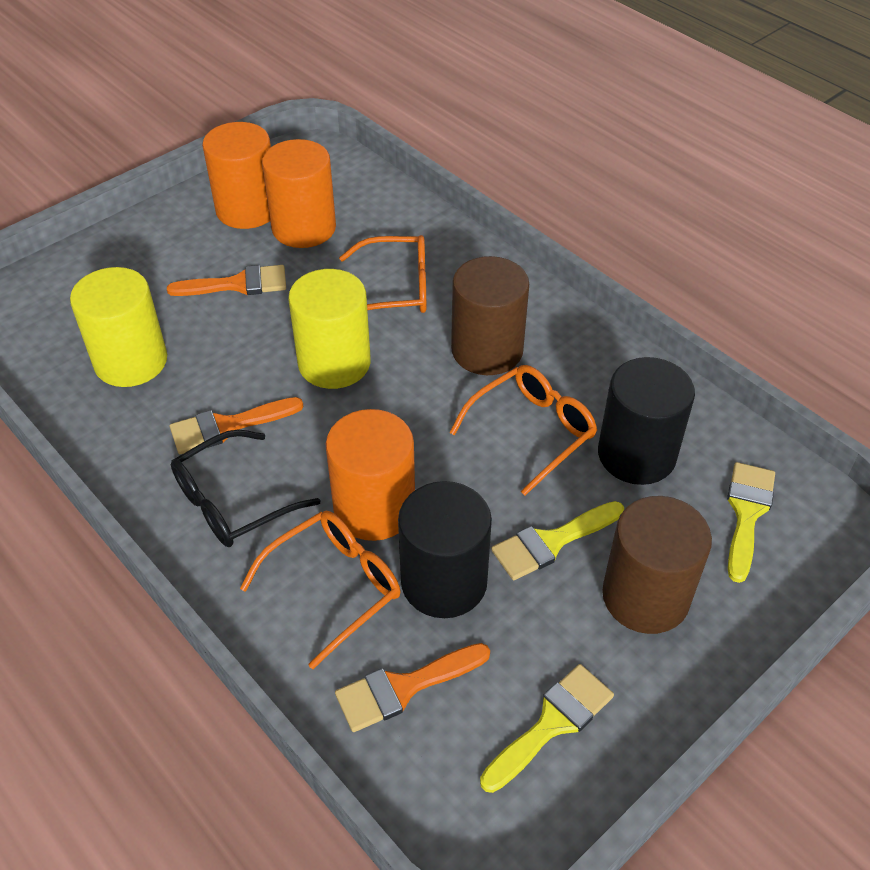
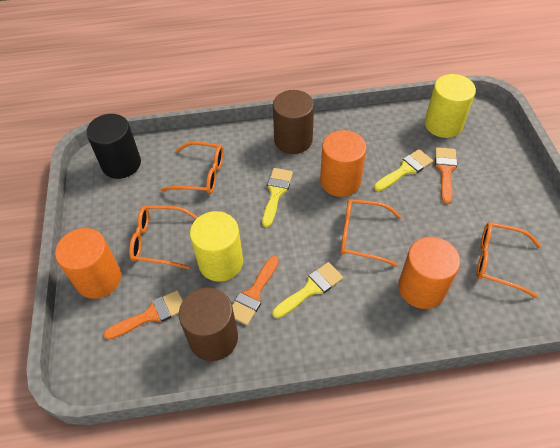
black cylinder: [398,481,492,618] [598,357,695,485] = 2 -> [86,114,141,179] = 1
black glasses: [171,430,320,547] = 1 -> none = 0
orange glasses: [240,511,400,669] [339,235,426,313] [450,365,597,496] = 3 -> [129,205,198,269] [161,141,223,194] [340,199,402,267] [477,222,541,298] = 4

